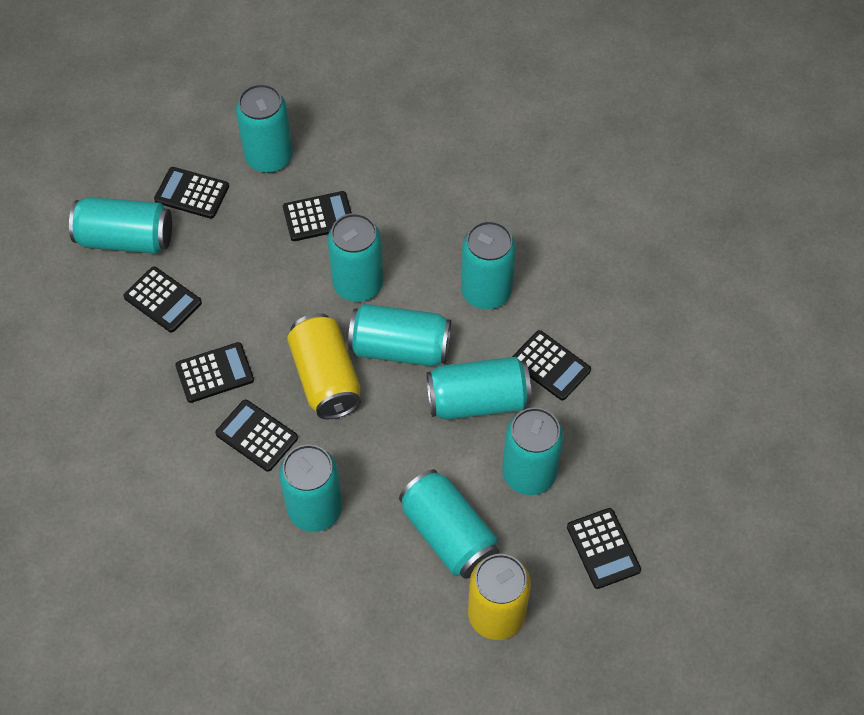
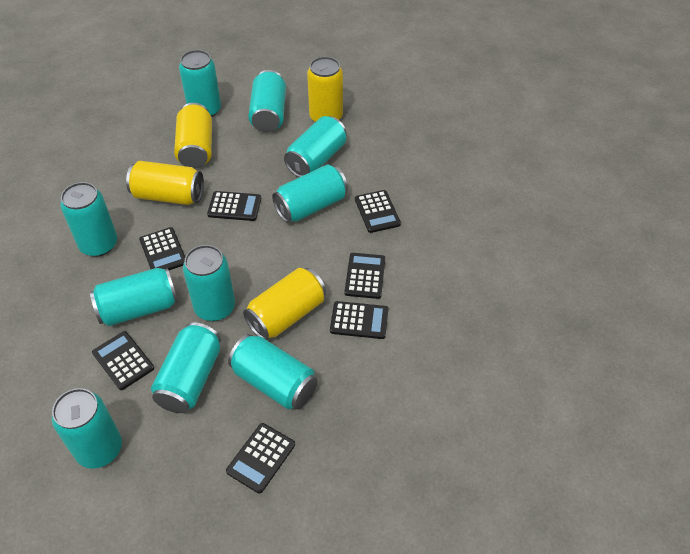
turquoise can: [69,197,172,254] [236,84,293,173] [279,444,342,532] [328,213,384,302] [348,304,451,366] [399,470,499,579] [426,357,532,420] [461,221,516,309] [502,407,564,495] = 9 -> [52,388,122,469] [60,182,117,257] [90,268,178,326] [151,322,221,413] [179,50,221,117] [183,245,235,321] [228,334,317,410] [248,70,286,132] [272,164,348,223] [284,116,346,177] = 10
yellow can: [287,313,361,419] [468,554,531,640] = 2 -> [126,161,204,205] [174,103,212,168] [243,268,326,339] [307,57,343,122] = 4

